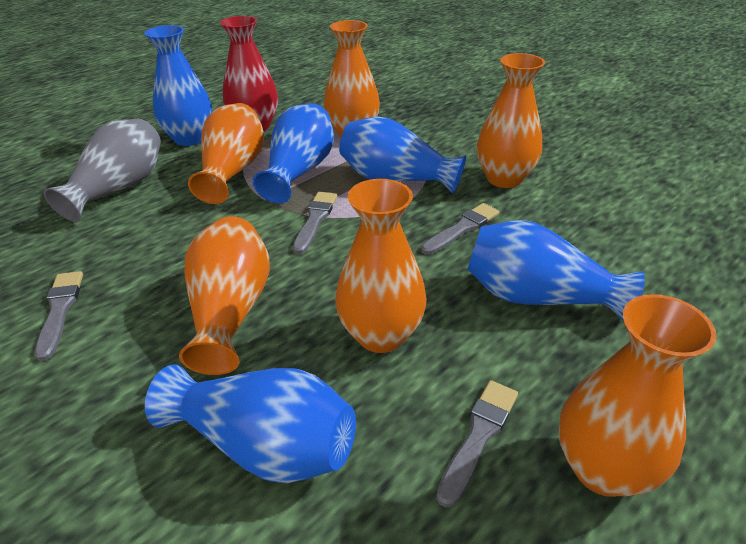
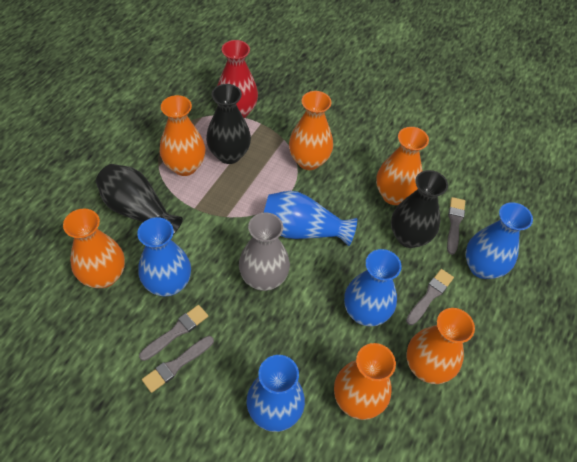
black vase: none = 0 -> [96,164,183,235] [206,84,251,164] [391,170,448,248] = 3

